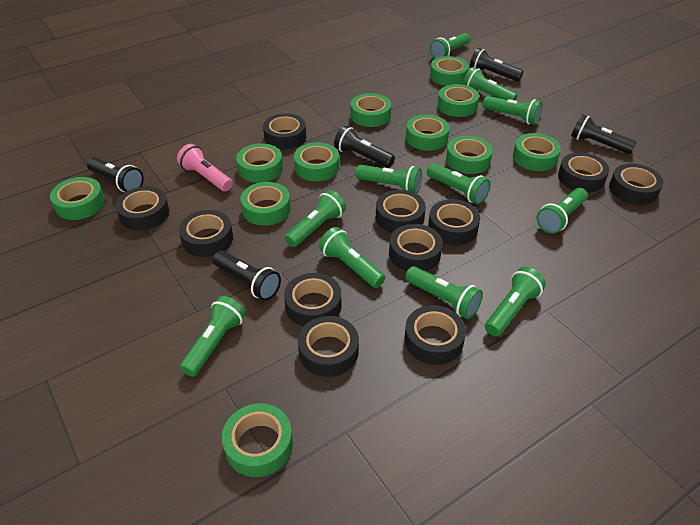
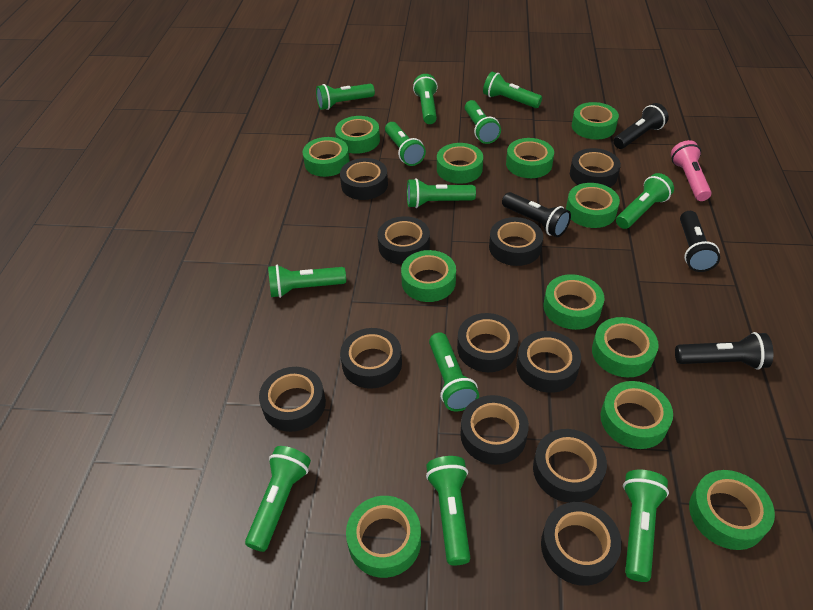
black flashlight: [87,157,144,192] [213,251,281,301] [334,126,395,167] [470,48,523,81] [571,114,637,154] = 5 -> [502,192,571,237] [613,103,669,149] [675,332,774,370] [680,211,720,272] = 4
green flashlight: [180,296,246,377] [285,190,346,247] [319,227,385,288] [356,165,422,194] [405,266,483,319] [427,163,491,204] [430,33,470,59] [463,67,518,101] [483,96,542,125] [485,267,546,336] [537,188,588,234] = 11 -> [245,446,311,552] [268,265,346,298] [316,84,375,110] [385,122,426,166] [407,178,476,208] [413,74,438,124] [426,456,470,565] [429,332,479,411] [465,100,501,144] [483,72,542,108] [616,173,674,229] [623,470,669,582] = 12
green tape: [50,177,105,220] [222,403,293,477] [236,143,283,183] [240,182,291,226] [294,142,339,181] [351,93,391,127] [406,115,450,151] [430,56,469,86] [438,84,479,117] [446,136,493,174] [513,133,561,171] = 11 -> [302,137,350,177] [335,116,380,154] [346,496,421,578] [401,250,456,302] [437,143,483,184] [506,138,554,178] [544,274,604,330] [566,183,620,228] [572,102,619,139] [592,317,659,377] [601,381,673,449] [689,470,775,550] = 12

